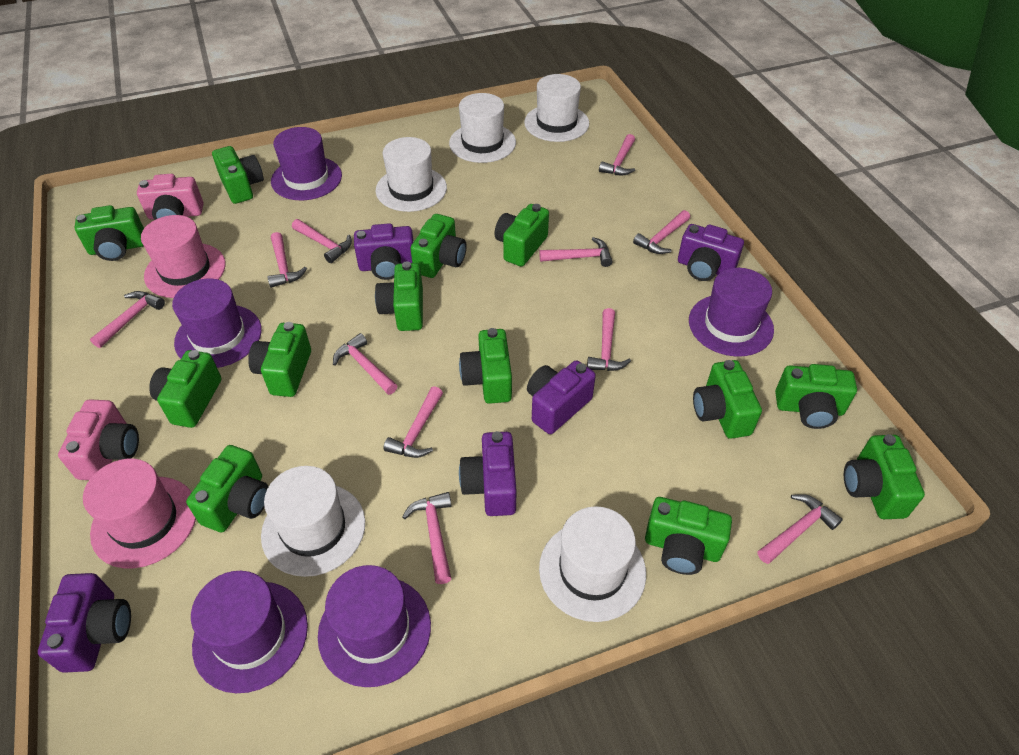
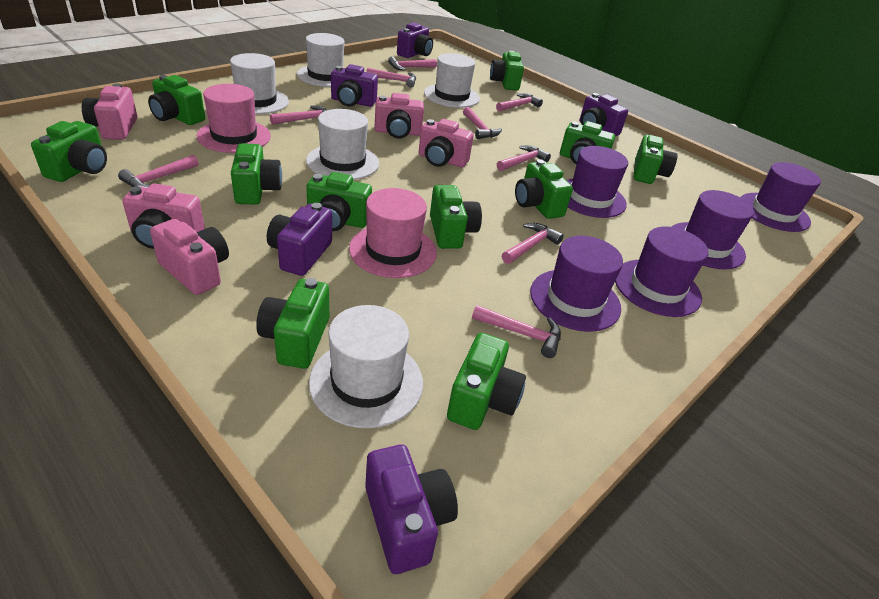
green camera: [75,205,144,261] [149,350,221,428] [186,445,269,532] [212,146,264,204] [248,322,311,397] [375,261,423,331] [410,214,466,278] [459,328,512,404] [494,204,549,267] [645,497,732,575] [693,360,762,439] [775,364,857,429] [844,434,925,519] = 13 -> [31,121,107,182] [148,75,205,125] [231,143,282,204] [256,278,329,369] [306,172,372,231] [430,185,482,249] [447,333,526,430] [490,51,524,91] [515,159,573,219] [560,121,615,165] [633,135,678,184] = 11
pink camera: [58,399,139,480] [137,174,203,220] = 2 -> [82,84,137,140] [122,183,205,249] [150,219,229,295] [374,93,424,139] [419,119,473,167] = 5
pink hammer: [90,291,165,348] [267,232,307,288] [292,219,352,263] [333,333,397,395] [383,386,443,458] [402,492,451,584] [539,237,613,267] [587,308,631,371] [599,134,635,175] [633,210,690,254] [758,494,843,564] = 11 -> [118,155,198,188] [270,105,327,125] [366,68,416,87] [388,56,437,71] [463,107,502,139] [472,305,561,358] [496,93,543,112] [497,145,551,171] [502,223,564,264] = 9

